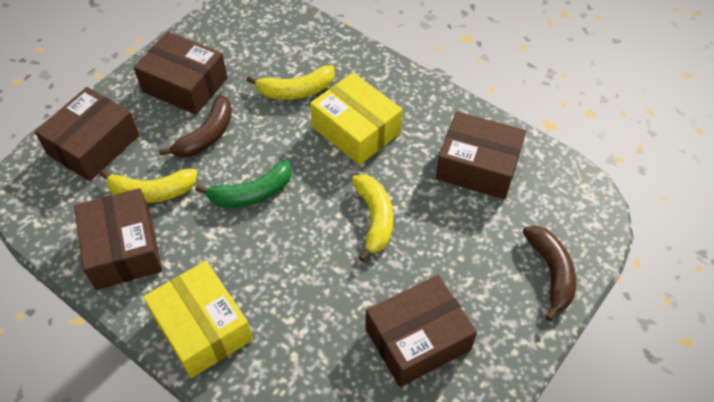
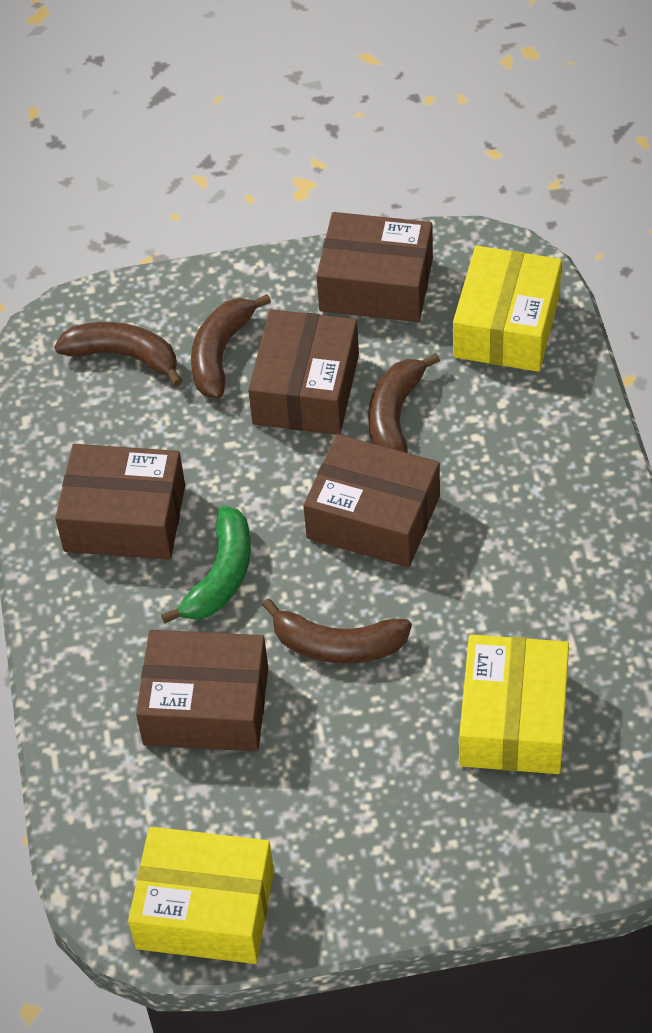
brown banana: [159,95,232,157] [523,225,576,321] = 2 -> [54,322,182,386] [191,294,271,399] [262,598,412,663] [368,353,440,453] = 4
yellow banana: [100,169,198,203] [246,65,335,100] [351,174,393,262] = 3 -> none = 0
yellow box: [143,261,253,378] [310,72,403,165] = 2 -> [128,827,274,964] [453,246,562,372] [459,634,569,774] = 3

